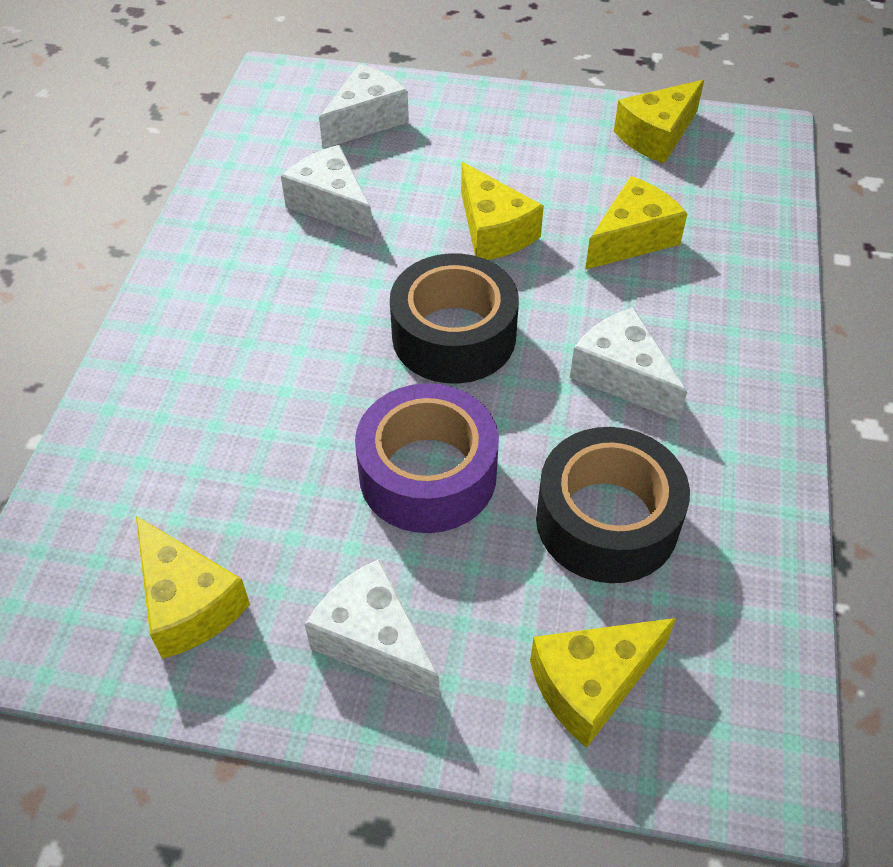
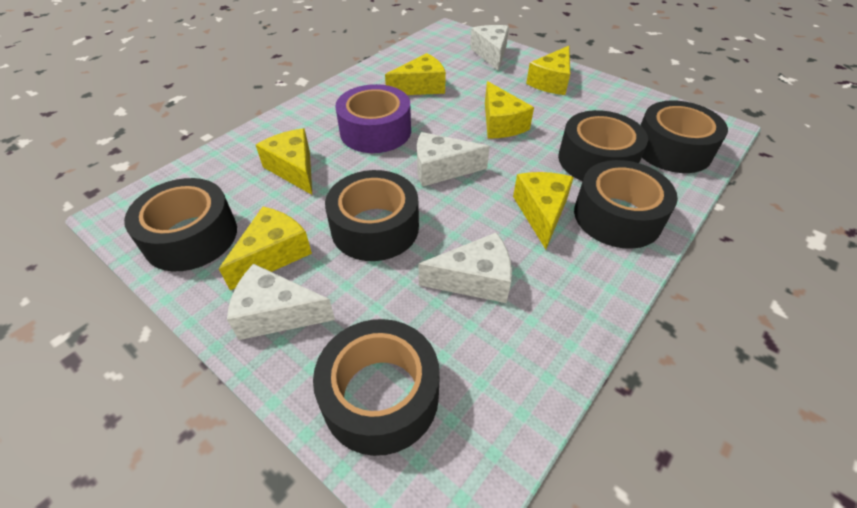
black tape: [390,253,519,384] [536,427,690,583] = 2 -> [124,178,237,271] [313,319,440,456] [325,170,419,261] [558,110,648,181] [574,160,678,249] [641,100,728,173] = 6
yellow cheese: [136,516,250,659] [461,162,544,260] [530,618,676,748] [585,176,688,270] [614,80,704,164] = 5 -> [219,207,312,290] [256,128,312,195] [385,53,446,95] [485,81,534,139] [513,172,574,249] [526,46,570,95] = 6

